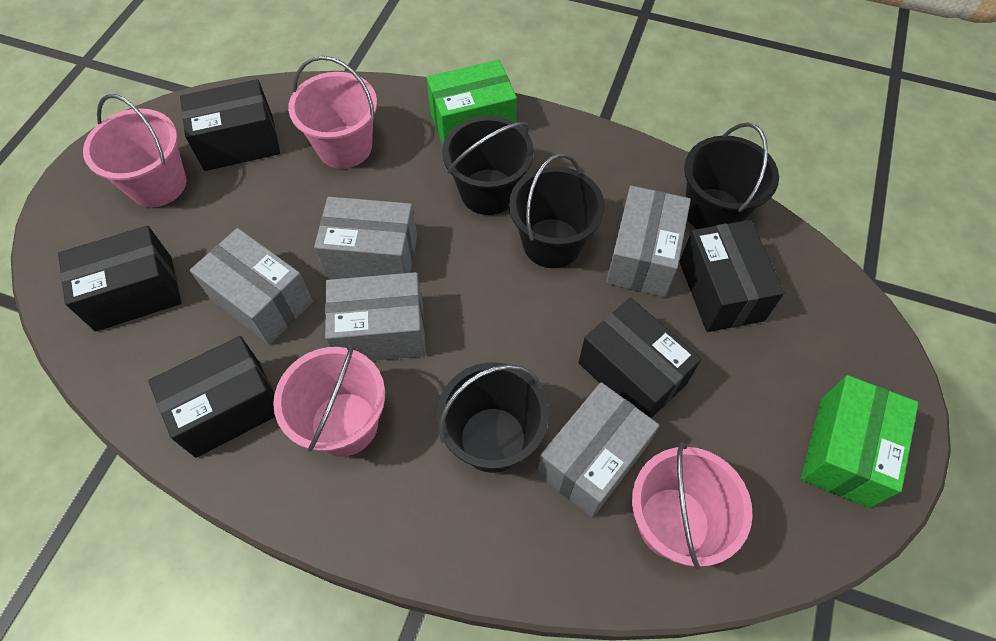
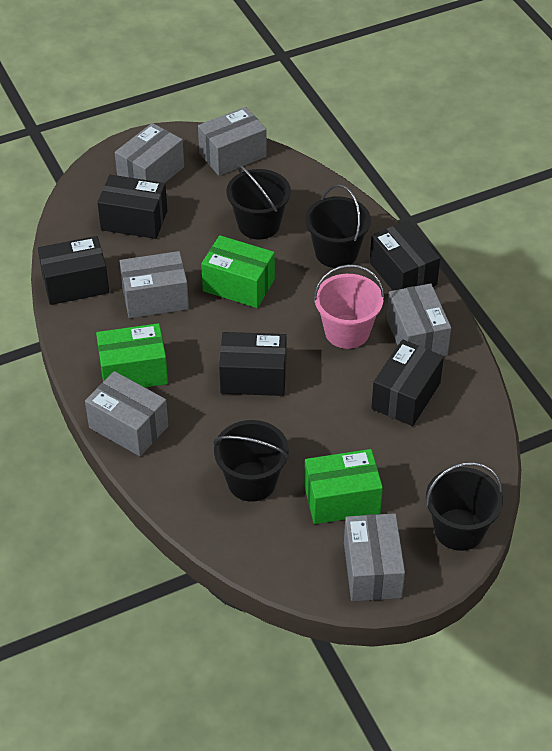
green box: [426,60,517,145] [801,375,919,508] = 2 -> [96,323,168,387] [201,235,275,308] [304,449,383,524] = 3
grey box: [190,228,313,345] [314,197,417,279] [325,272,426,361] [537,382,659,518] [606,185,691,297] = 5 -> [85,371,168,456] [115,123,184,183] [120,251,189,318] [198,107,267,176] [344,513,405,601] [387,283,451,356] = 6
pink bucket: [83,94,186,207] [273,344,385,457] [288,56,377,169] [632,443,752,569] = 4 -> [313,264,384,349] = 1

